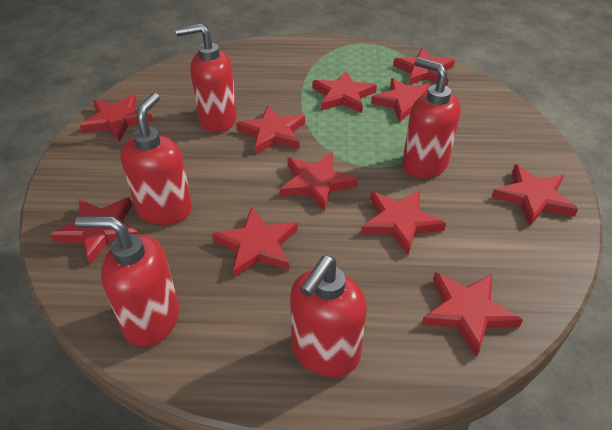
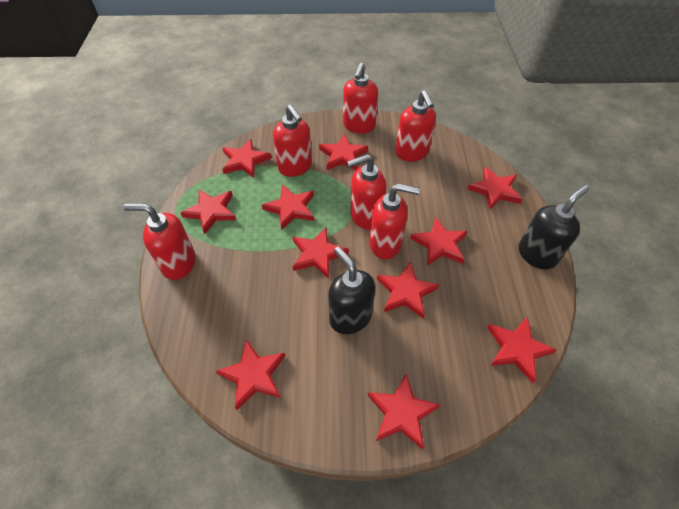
black soap dispenser: none = 0 -> [328,246,375,334] [519,185,590,269] = 2
red soap dispenser: [75,216,179,347] [120,93,192,225] [175,24,237,133] [290,256,367,377] [403,57,461,179] = 5 -> [123,204,196,280] [273,104,312,177] [343,63,378,133] [347,154,386,230] [369,183,420,259] [395,90,436,162] = 6

